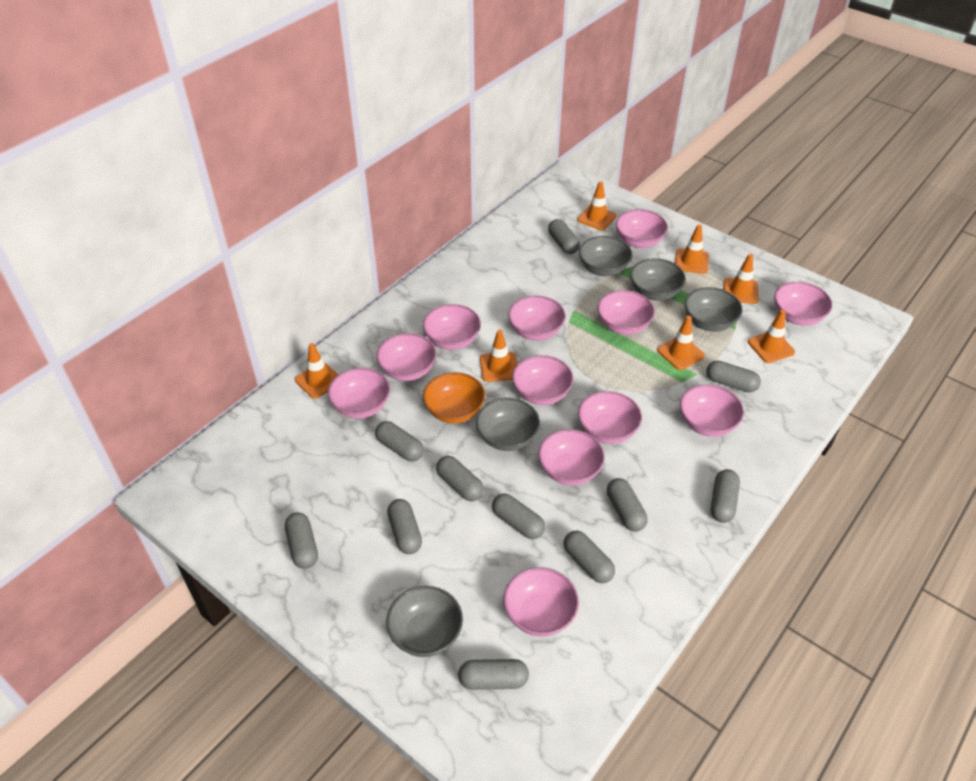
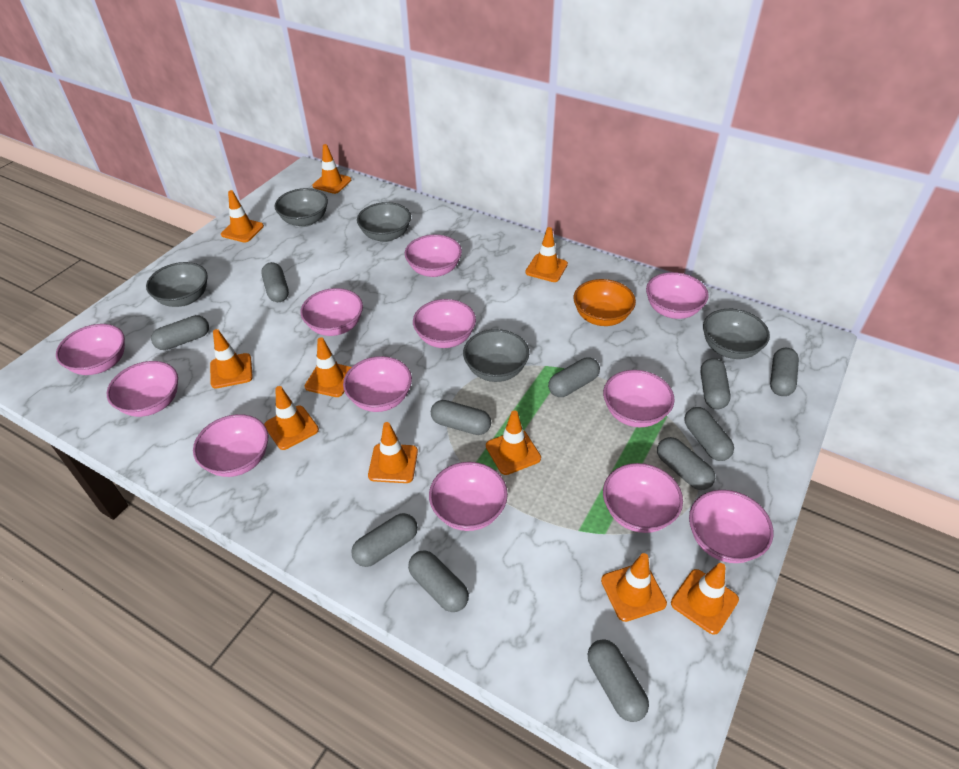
orange traffic cone: [295,343,338,399] [480,330,517,382] [577,181,616,230] [657,316,705,370] [675,224,709,274] [724,254,759,304] [748,310,795,363] = 7 -> [210,329,253,389] [221,190,264,243] [264,386,319,450] [305,337,351,397] [312,144,351,194] [368,422,418,483] [486,410,541,475] [525,227,568,282] [601,553,667,622] [671,563,739,635] = 10

